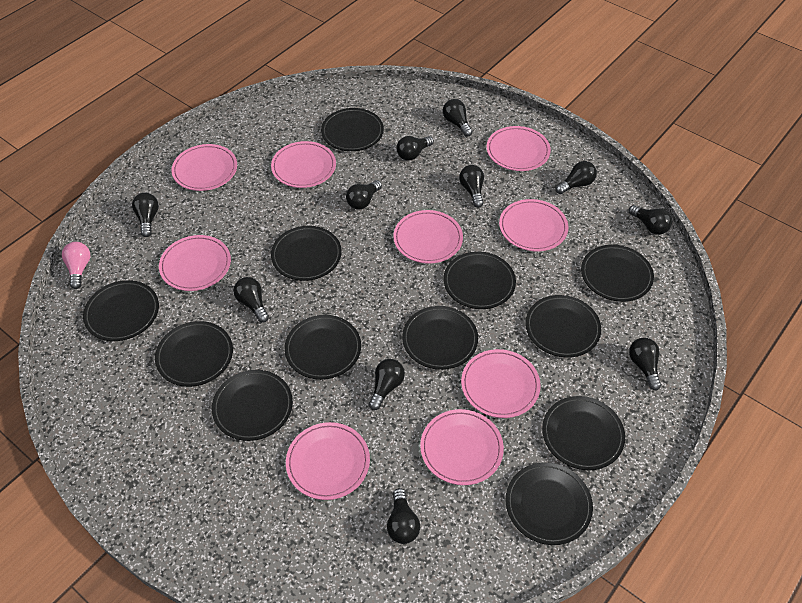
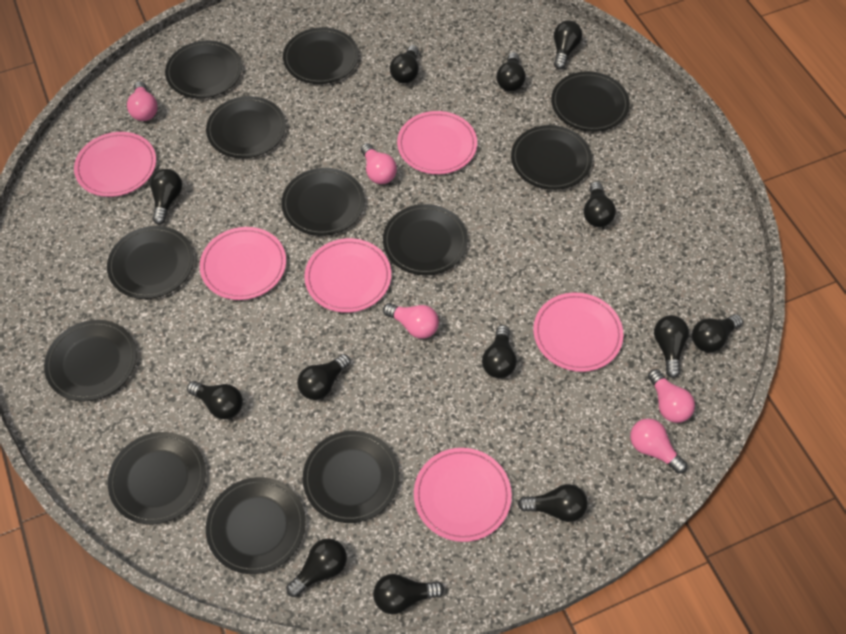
black light bulb: [132,193,159,237] [233,277,269,323] [346,180,382,210] [369,359,405,410] [387,488,420,544] [396,136,434,161] [443,99,472,136] [459,165,484,208] [556,161,597,194] [629,205,672,235] [629,338,661,390] = 11 -> [150,169,182,225] [187,381,243,419] [286,538,347,597] [297,354,350,400] [373,574,444,614] [390,45,419,83] [482,325,517,378] [496,52,526,91] [518,484,587,522] [554,20,582,70] [584,181,616,227] [654,315,689,378] [692,314,743,352] = 13
pink light bulb: [62,242,90,289] = 1 -> [127,81,158,121] [361,143,397,184] [383,303,439,339] [630,418,687,474] [648,369,695,423] = 5
pink plate: [159,235,231,291] [171,144,237,191] [271,141,336,188] [286,422,370,500] [393,210,463,264] [420,409,504,485] [461,349,541,418] [487,126,551,171] [499,199,568,251] = 9 -> [74,132,156,197] [200,227,286,300] [304,238,391,313] [397,111,477,174] [414,448,512,542] [533,293,624,372] = 6

